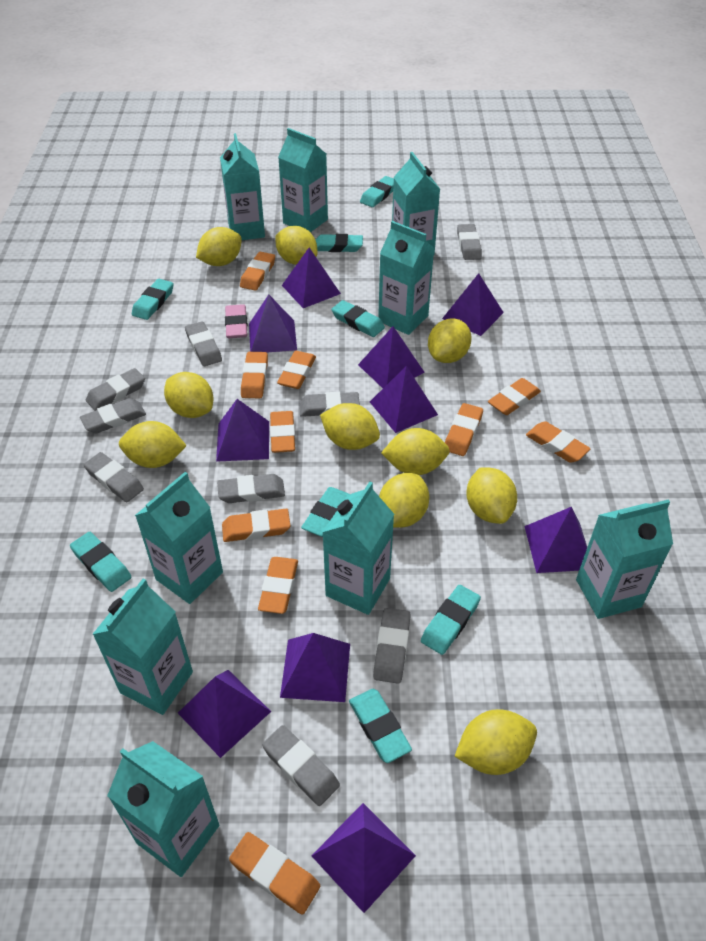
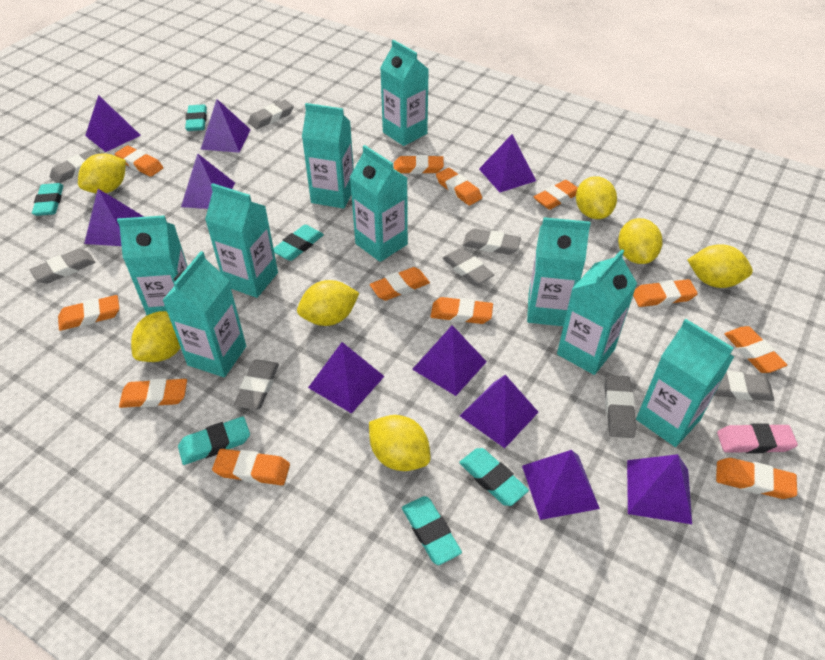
grey eraser: [80,398,146,433] [83,452,144,502] [86,368,145,411] [185,321,222,366] [217,474,285,503] [262,725,340,806] [299,392,360,417] [373,608,411,684] [457,224,482,260] = 9 -> [30,249,95,284] [49,149,98,183] [234,360,279,410] [248,100,294,129] [443,247,494,286] [463,229,521,255] [604,375,636,438] [714,371,774,401] = 8
orange eraser: [222,509,291,542] [229,832,320,914] [240,252,275,291] [241,352,268,398] [258,557,298,614] [270,411,295,453] [277,351,316,389] [445,403,483,456] [488,378,541,415] [526,421,591,463] = 10 -> [58,295,119,331] [115,145,163,177] [119,378,187,408] [212,449,290,485] [370,267,430,301] [394,155,444,174] [430,297,493,324] [436,168,482,206] [534,180,578,210] [633,279,698,307] [716,458,797,499] [724,326,787,373] = 12
turquoise eraser: [70,532,131,592] [132,279,174,320] [301,487,349,537] [315,234,363,252] [331,300,385,337] [349,689,412,763] [360,176,394,207] [421,585,481,655] = 8 -> [32,183,64,216] [178,416,250,465] [185,104,207,131] [274,225,324,261] [402,496,462,565] [459,448,529,506] = 6
yellow lemon: [119,421,187,468] [164,372,213,418] [196,227,242,266] [276,226,318,265] [320,403,380,450] [379,473,429,528] [381,428,450,475] [428,318,472,363] [454,709,537,775] [466,467,517,524] = 10 -> [78,153,126,194] [131,311,181,362] [297,280,359,326] [369,415,430,471] [576,176,617,219] [618,218,662,264] [688,244,753,288] = 7

